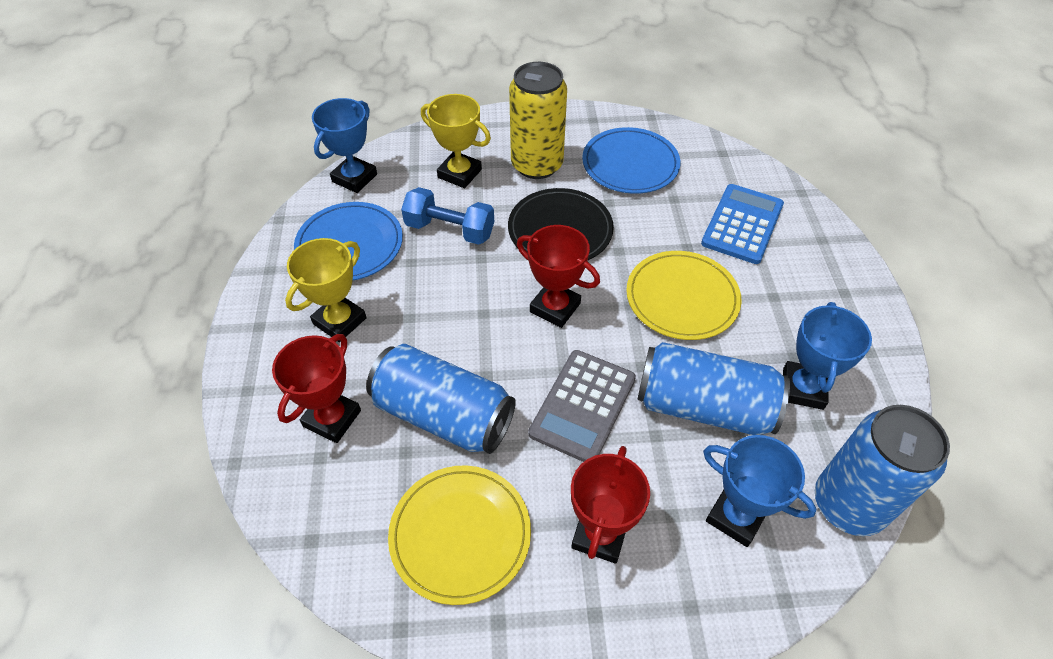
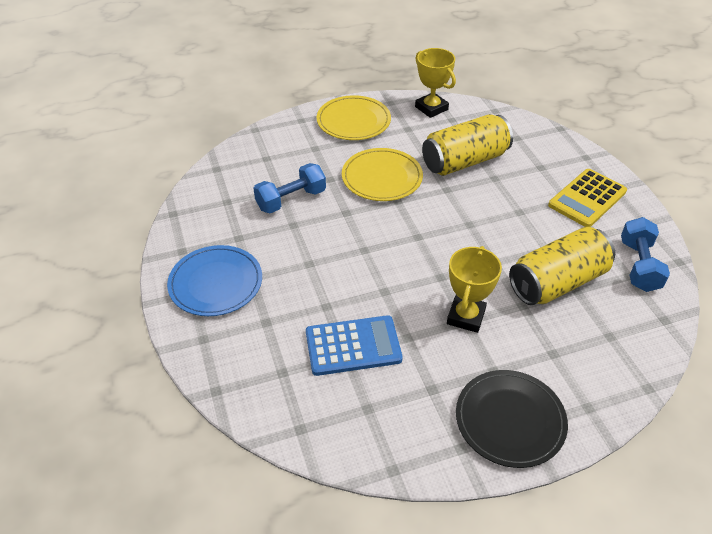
blue can: [366,344,516,454] [637,342,790,435] [815,405,950,536] = 3 -> none = 0
blue dumbbell: [401,187,494,245] = 1 -> [253,163,326,213] [621,217,670,292] = 2
blue plate: [294,202,403,280] [582,127,680,194] = 2 -> [167,245,262,316] = 1
blue trophy: [312,98,377,193] [703,435,817,547] [783,302,872,410] = 3 -> none = 0
grey calculator: [528,350,636,462] = 1 -> none = 0
red trophy: [272,334,361,443] [517,225,600,328] [571,446,650,564] = 3 -> none = 0
yellow calculator: none = 0 -> [548,169,627,227] = 1
yellow can: [509,62,567,179] = 1 -> [422,114,513,176] [509,227,615,305] = 2

